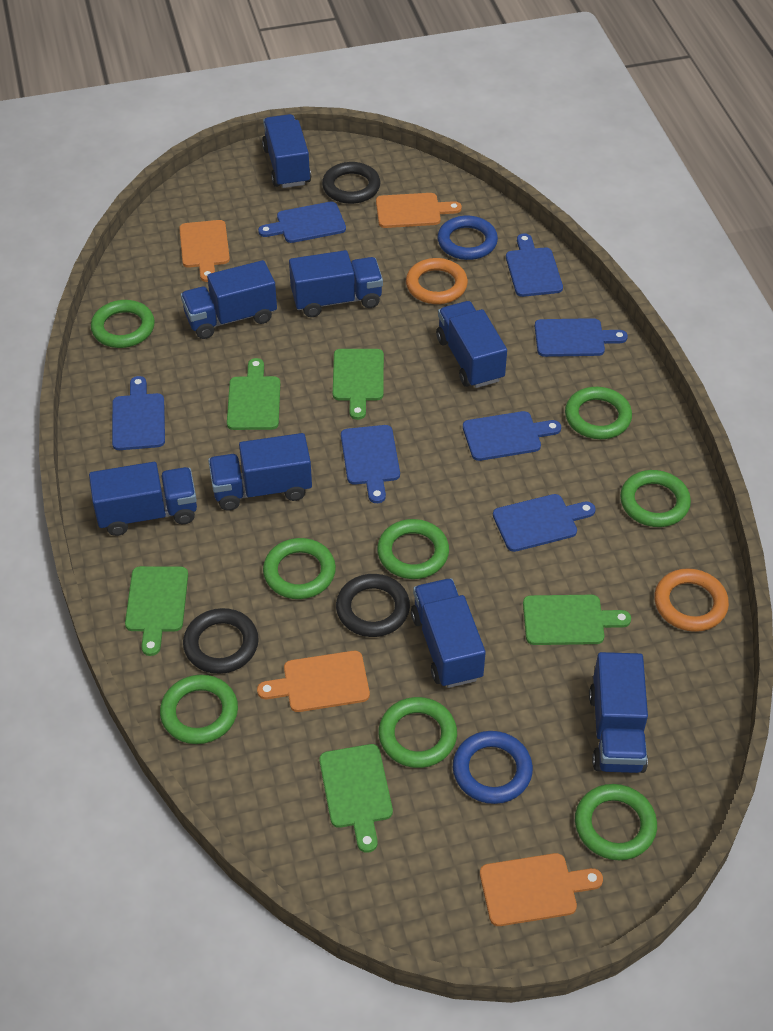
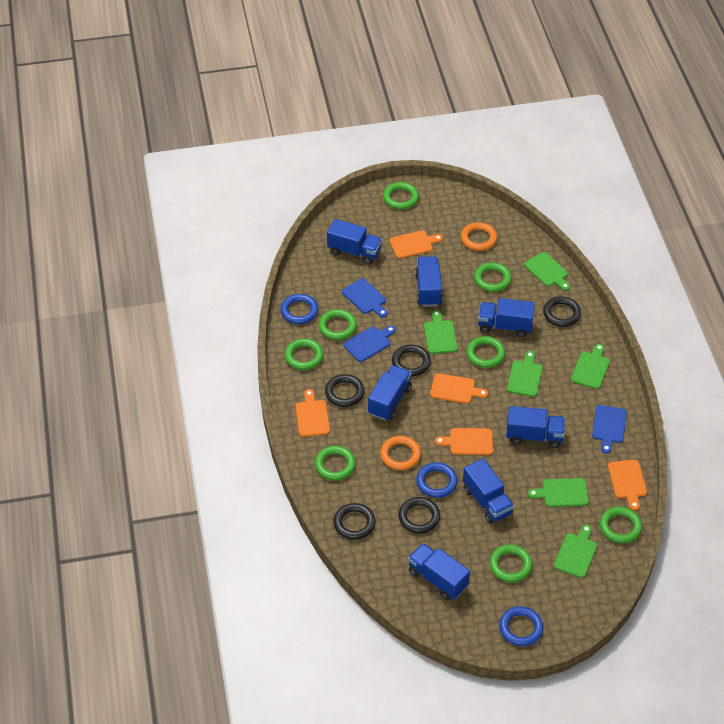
black ring: [183,608,259,674] [322,162,380,204] [336,574,410,637] = 3 -> [325,374,365,407] [333,503,376,540] [392,344,431,376] [398,497,440,533] [543,296,581,327] = 5
blue cutting board: [112,376,165,450] [258,202,346,243] [341,425,400,503] [463,411,561,461] [493,494,596,552] [506,233,563,297] [535,318,628,357] = 7 -> [342,278,388,318] [344,326,396,362] [592,405,627,454] = 3
blue ring: [437,216,498,260] [453,731,533,804] = 2 -> [280,294,318,324] [416,462,458,498] [499,606,544,646] = 3
blue truck: [89,462,197,536] [181,260,277,339] [208,433,312,511] [262,114,311,188] [289,250,383,317] [411,578,486,688] [436,301,507,388] [589,652,648,773] = 8 -> [327,219,382,265] [368,365,412,421] [408,543,470,600] [415,256,442,307] [463,458,514,524] [478,298,535,337] [506,406,565,448] = 7
green cutting board: [125,566,188,656] [227,358,280,430] [319,744,393,853] [333,349,384,420] [523,595,631,645] = 5 -> [424,310,458,354] [507,351,543,397] [524,252,570,291] [528,478,589,507] [554,524,597,578] [571,344,610,389] = 6
orange cutting board: [179,220,230,282] [257,651,370,712] [376,193,462,228] [480,853,603,926] = 4 -> [295,389,330,437] [390,231,443,258] [430,373,488,404] [435,428,493,455] [608,460,647,511] = 5

